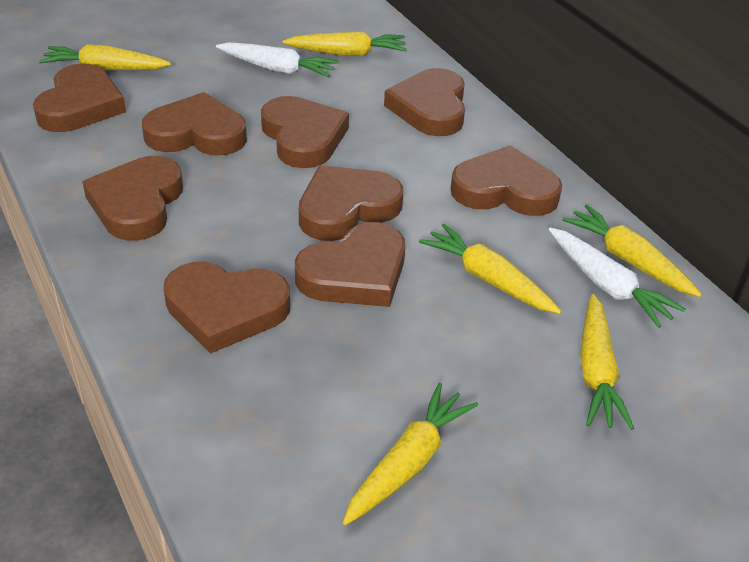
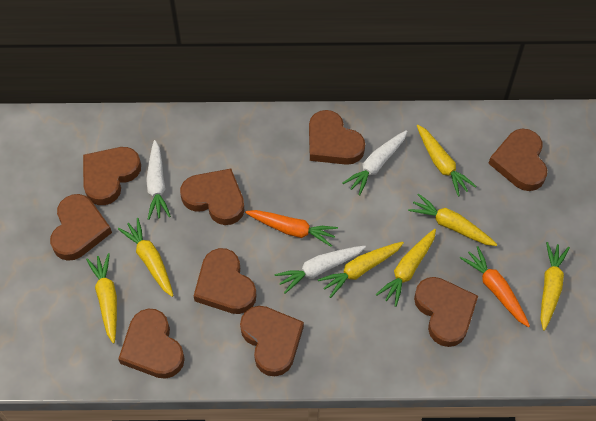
orange carrot: none = 0 -> [245,210,338,247] [460,246,530,327] = 2
white carrot: [216,42,339,77] [548,227,685,328] = 2 -> [146,140,171,220] [274,246,366,294] [343,130,407,195] = 3
yellow carrot: [39,44,171,70] [282,31,407,56] [343,383,478,525] [419,224,562,314] [562,205,702,297] [580,294,634,430] = 6 -> [86,253,117,343] [118,218,174,297] [318,242,404,298] [376,229,436,307] [408,194,498,246] [417,125,477,197] [540,242,570,331] = 7

